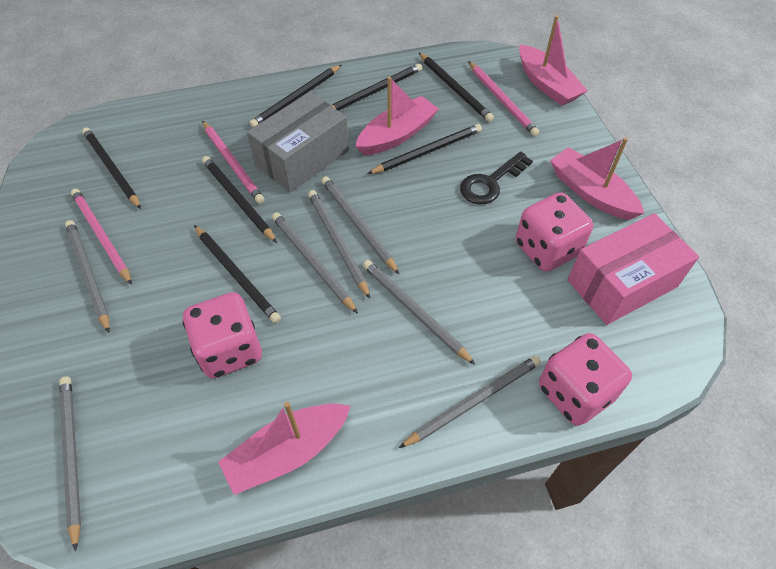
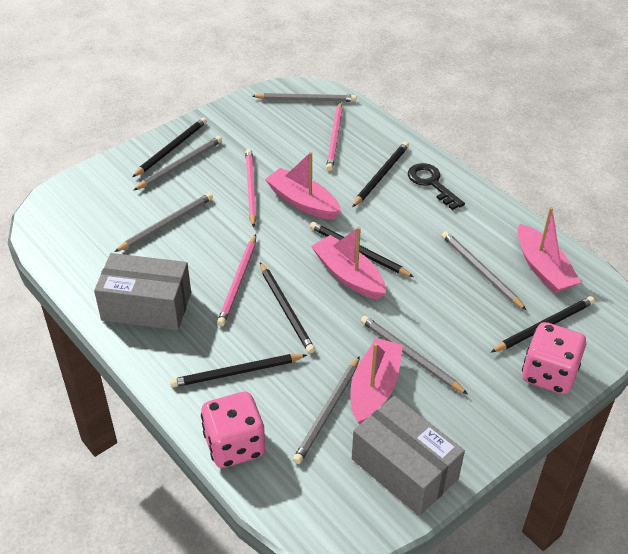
black pencil: [82,127,141,209] [194,225,281,323] [202,156,277,243] [249,65,341,128] [331,63,422,111] [367,124,482,174] [419,53,494,122] = 7 -> [132,117,207,177] [170,354,307,388] [260,262,315,354] [310,222,414,277] [352,142,409,207] [491,296,595,352] = 6
grey box: [247,92,349,193] = 1 -> [94,253,191,330] [352,396,465,516] = 2
grey pencil: [59,377,81,551] [65,220,110,333] [272,212,358,314] [308,190,370,299] [321,176,400,275] [363,260,475,365] [399,355,541,448] = 7 -> [114,193,213,252] [133,136,222,191] [253,93,356,102] [293,356,360,464] [361,316,467,394] [442,231,526,310] = 6
pink box: [568,213,699,325] = 1 -> none = 0
pink dice: [182,292,262,378] [516,192,593,272] [539,333,632,426] = 3 -> [201,392,265,468] [522,322,586,394] = 2

